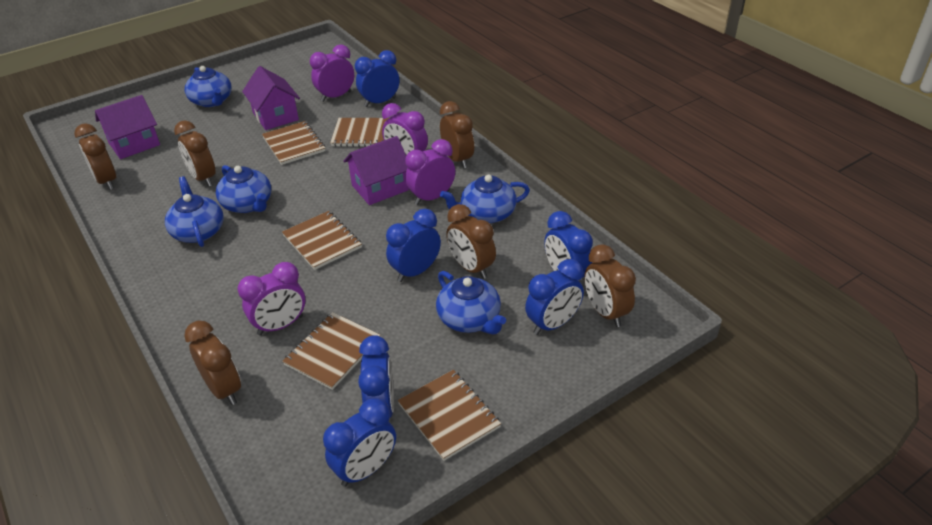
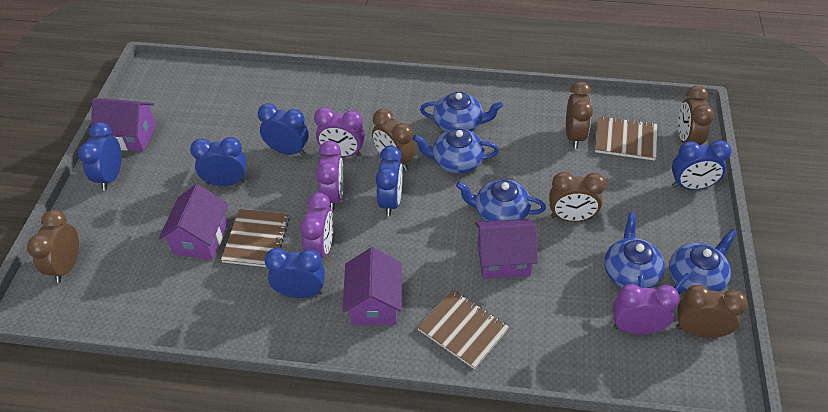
brown notebook: [262,121,325,165] [282,211,362,270] [282,312,381,390] [330,118,389,147] [398,370,501,461] = 5 -> [221,209,290,267] [417,290,509,369] [595,116,657,161] = 3
purple house: [95,95,160,159] [242,66,300,130] [343,136,409,205] = 3 -> [91,98,157,152] [159,184,228,260] [343,247,402,326] [475,219,538,279] = 4

